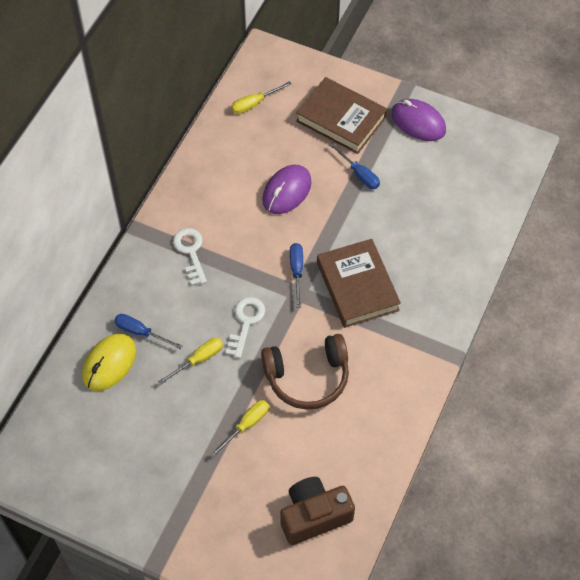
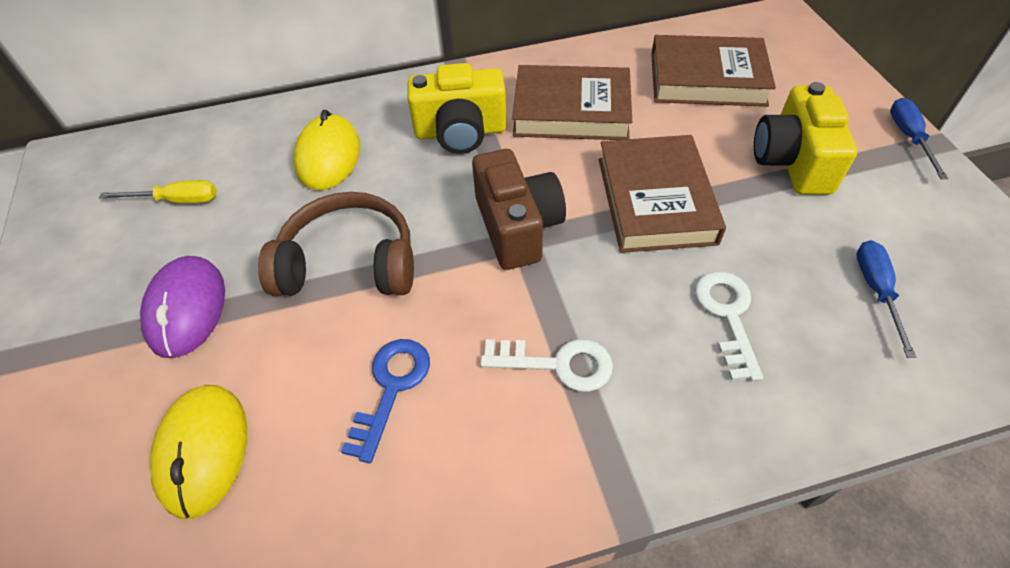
blue key: none = 0 -> [341,339,430,463] = 1
blue screwdriver: [114,314,183,349] [290,243,303,308] [329,143,380,189] = 3 -> [857,240,916,358] [890,98,948,179] = 2
brown book: [296,77,387,154] [317,239,401,328] = 2 -> [512,65,632,140] [599,135,726,253] [651,35,776,107] = 3
purple mouse: [262,165,312,214] [391,99,446,141] = 2 -> [140,256,225,358] = 1
yellow camera: none = 0 -> [407,63,507,154] [754,82,857,195] = 2
yellow mouse: [82,334,136,391] = 1 -> [150,385,247,519] [293,110,360,190] = 2
yellow screwdriver: [158,338,223,385] [210,400,269,457] [231,81,291,114] = 3 -> [99,180,216,203] = 1

